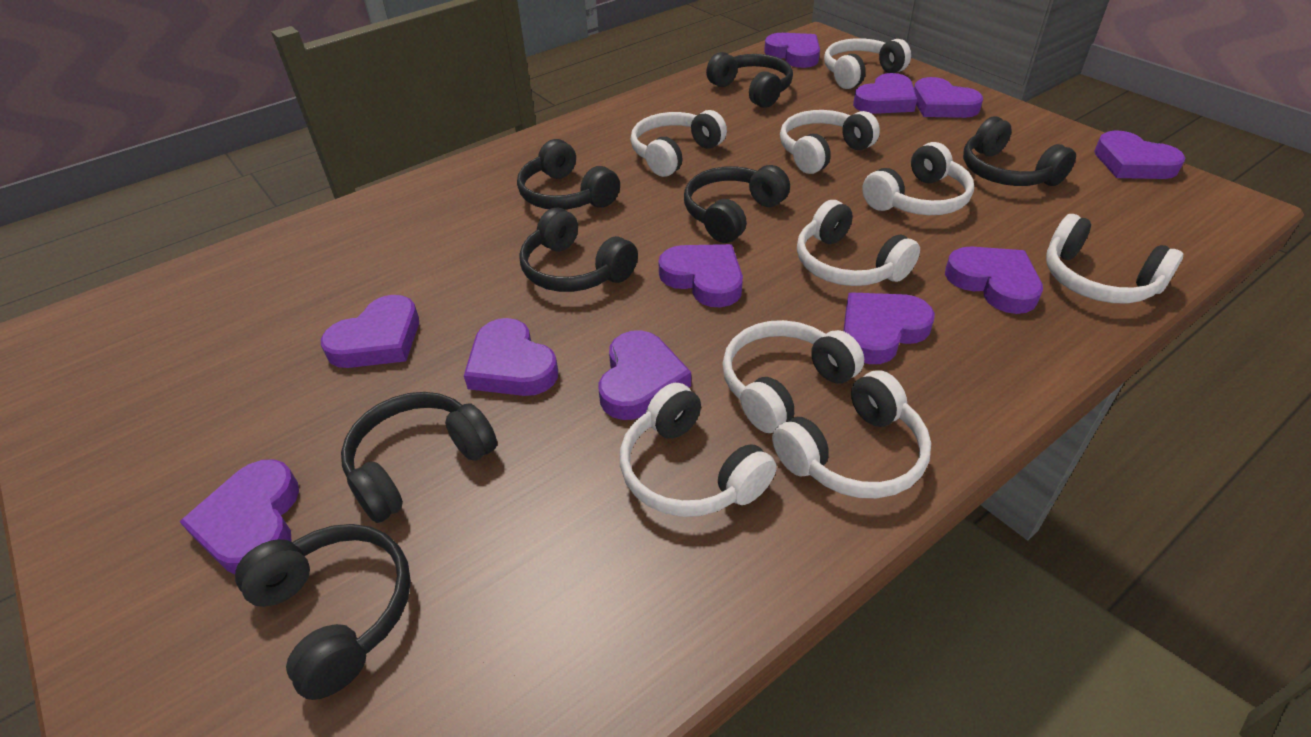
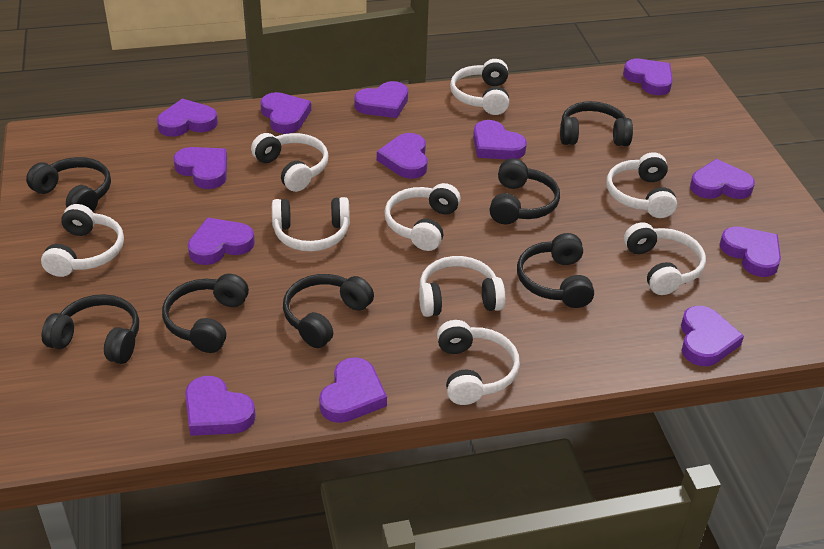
purple heart: [179,459,299,574] [321,295,419,368] [464,318,558,396] [599,330,691,420] [658,244,743,307] [764,33,820,68] [843,292,935,364] [853,73,917,114] [914,77,983,118] [945,246,1043,314] [1094,130,1186,179] = 11 -> [157,99,218,137] [173,147,227,189] [185,376,256,436] [188,218,255,265] [260,92,311,134] [319,357,387,423] [354,81,408,118] [377,133,428,179] [473,120,527,160] [623,59,673,95] [681,306,744,366] [690,159,755,199] [720,226,781,277] = 13

